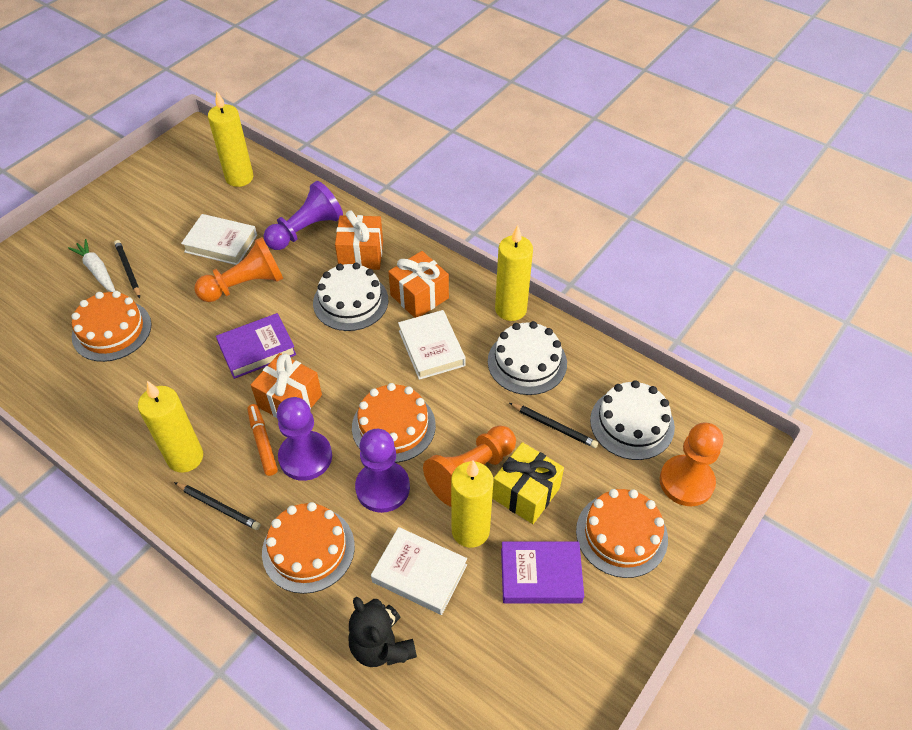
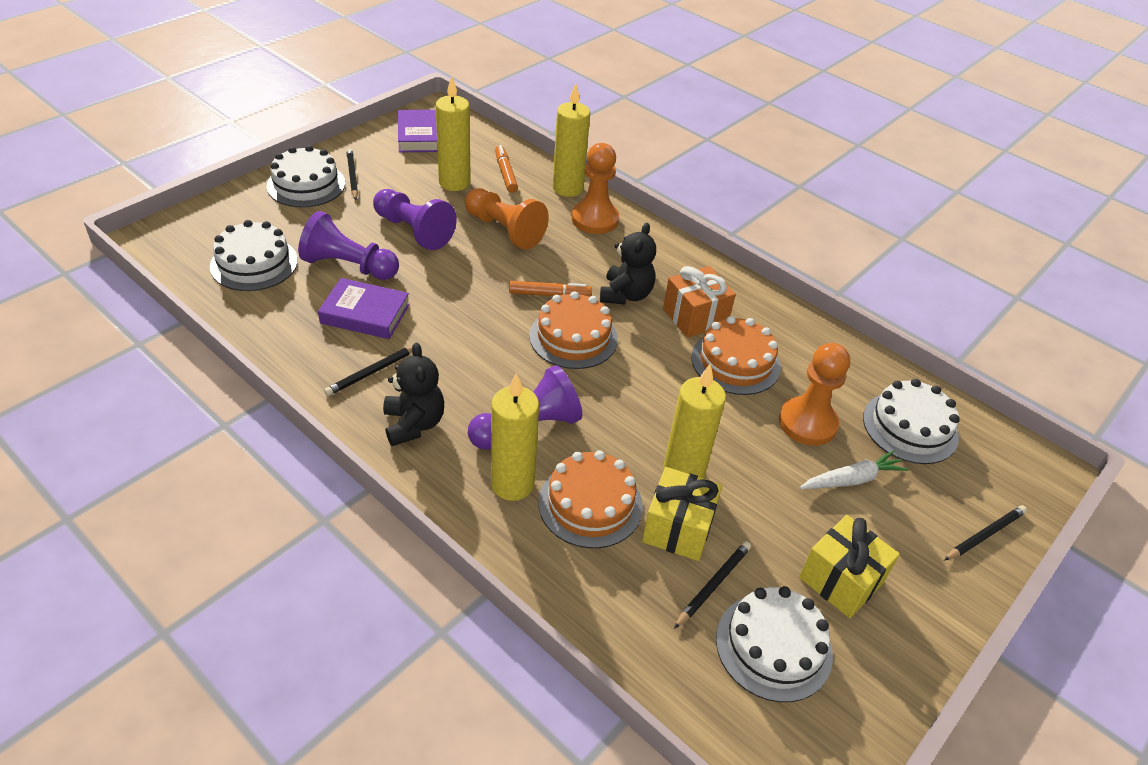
black pencil: [114,240,140,298] [174,482,261,530] [509,403,598,448] = 3 -> [324,346,412,396] [346,148,358,200] [674,541,751,629] [944,505,1027,561] = 4
black teddy bear: [349,597,417,667] = 1 -> [383,343,444,446] [600,223,656,304] = 2
orange cake: [71,291,151,362] [262,502,355,594] [352,383,436,463] [576,489,668,578] = 4 -> [529,291,618,369] [539,450,643,548] [691,316,781,395] = 3
orange gift: [251,353,322,418] [335,210,383,270] [388,251,449,318] = 3 -> [663,266,736,338] = 1
orange marker: [247,404,278,476] = 1 -> [495,145,518,193] [509,281,591,297] = 2
white book: [181,214,257,265] [371,527,467,615] [398,310,466,380] = 3 -> none = 0
white cake: [313,263,388,331] [488,321,567,395] [590,380,675,460] = 3 -> [210,220,298,291] [267,145,345,207] [716,586,833,702] [863,379,960,464] = 4
yellow gift: [492,442,564,524] = 1 -> [642,467,722,561] [799,515,900,618] = 2

